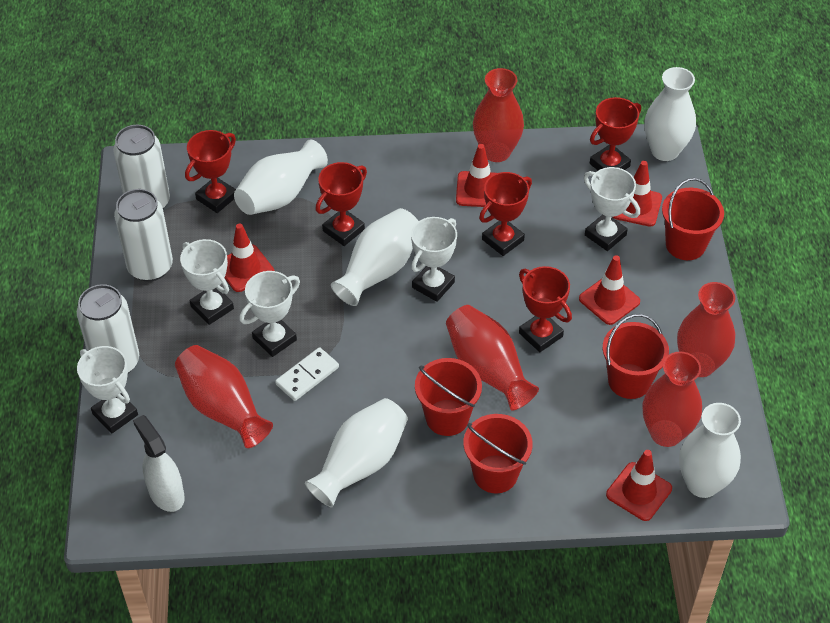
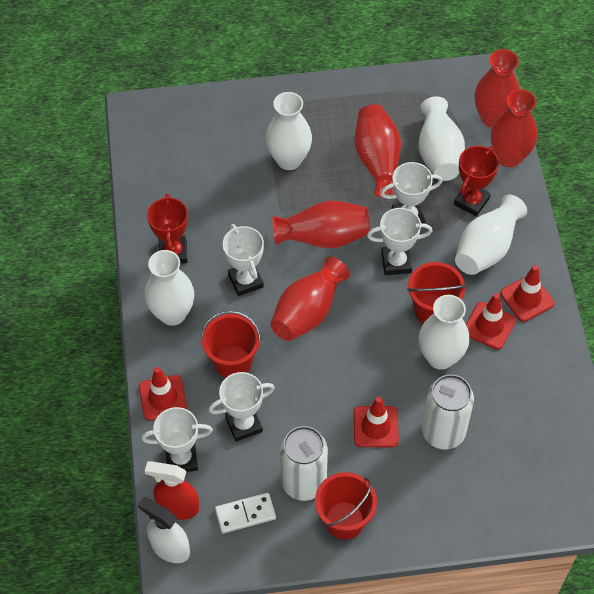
red bucket: [415,358,482,436] [463,414,533,493] [603,314,669,399] [662,178,724,260] = 4 -> [201,311,261,378] [315,472,377,540] [407,262,466,324] = 3
red spray bottle: none = 0 -> [145,461,199,520] = 1
red traffic cone: [225,224,274,292] [456,144,497,207] [579,255,640,325] [606,450,672,521] [613,161,662,227] = 5 -> [139,367,187,421] [354,397,399,447] [466,293,516,350] [500,265,554,322] = 4
red trophy: [185,130,236,213] [316,162,367,246] [479,172,532,256] [519,266,572,352] [590,97,641,171] = 5 -> [147,194,188,264] [454,146,499,217] = 2
white can: [77,284,139,373] [113,125,170,209] [114,189,173,282] = 3 -> [280,426,328,501] [422,374,474,450] = 2

